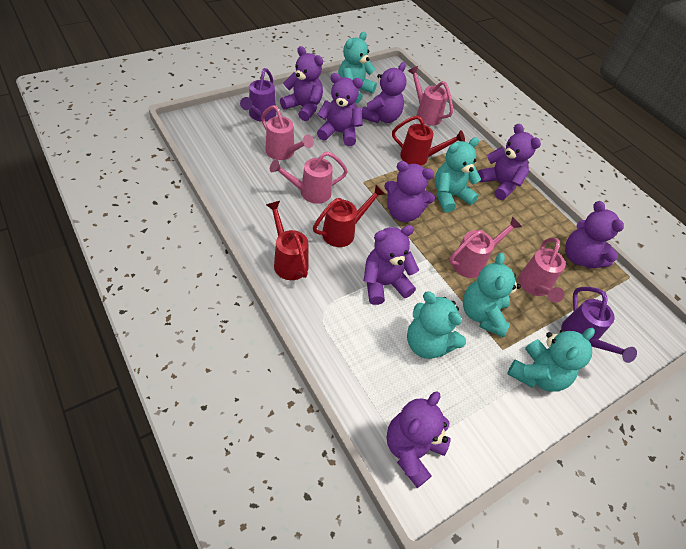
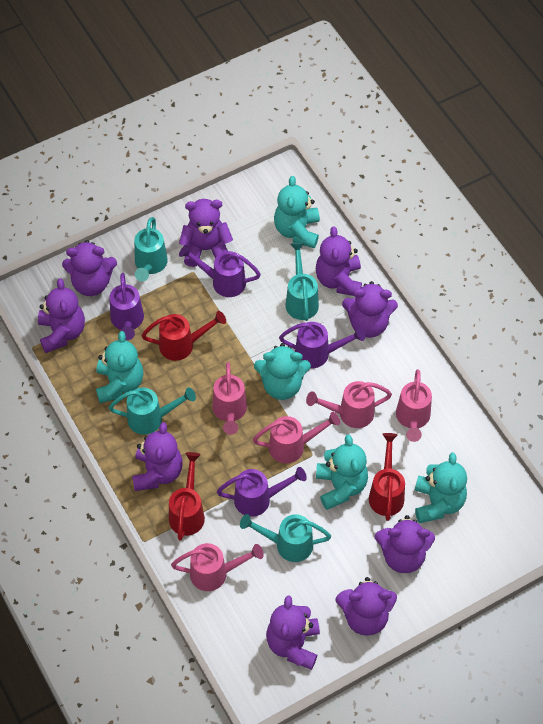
purple teddy bear: [280,46,323,121] [317,73,363,146] [362,62,406,123] [364,225,419,305] [384,161,435,222] [387,391,451,488] [478,123,541,200] [565,201,624,269] = 8 -> [38,278,85,353] [62,240,117,296] [132,422,183,491] [179,199,233,267] [266,595,320,670] [316,226,362,296] [336,577,397,636] [342,281,398,338] [375,515,435,573] = 9
purple watering can: [240,68,276,122] [561,287,637,363] = 2 -> [109,273,144,340] [179,244,261,297] [217,467,307,517] [279,322,365,368] = 4
turquoise watering can: none = 0 -> [109,387,196,435] [134,217,168,282] [240,514,331,562] [286,242,319,321] = 4

